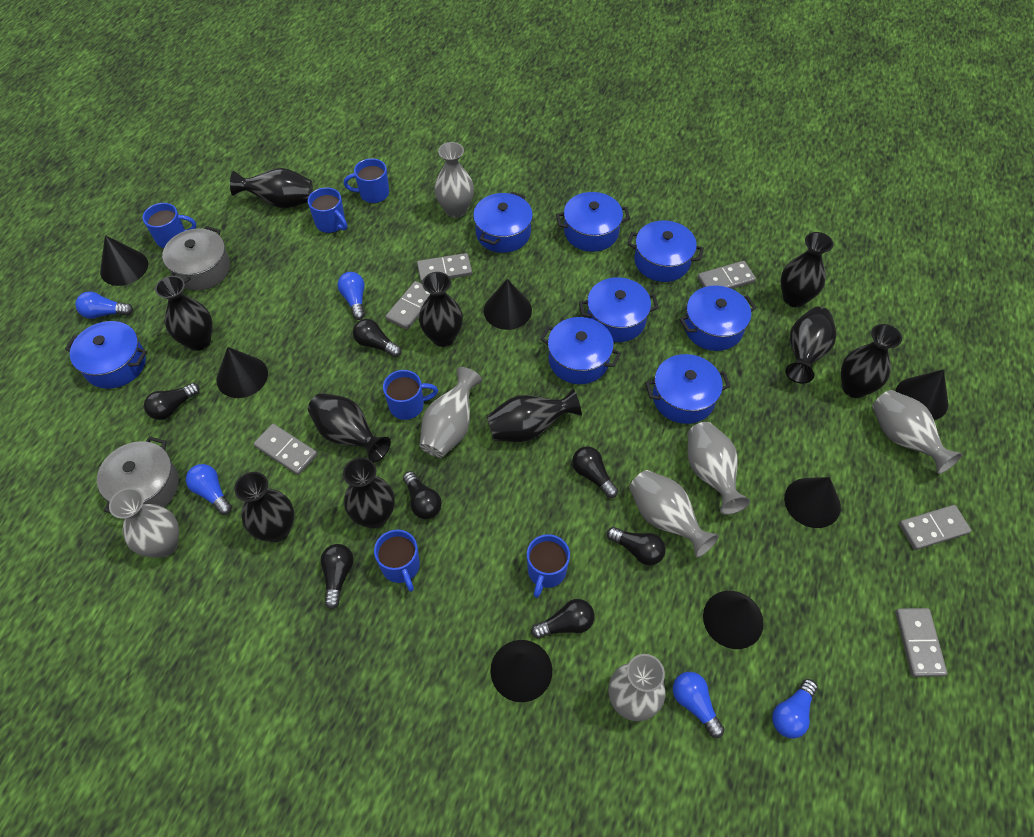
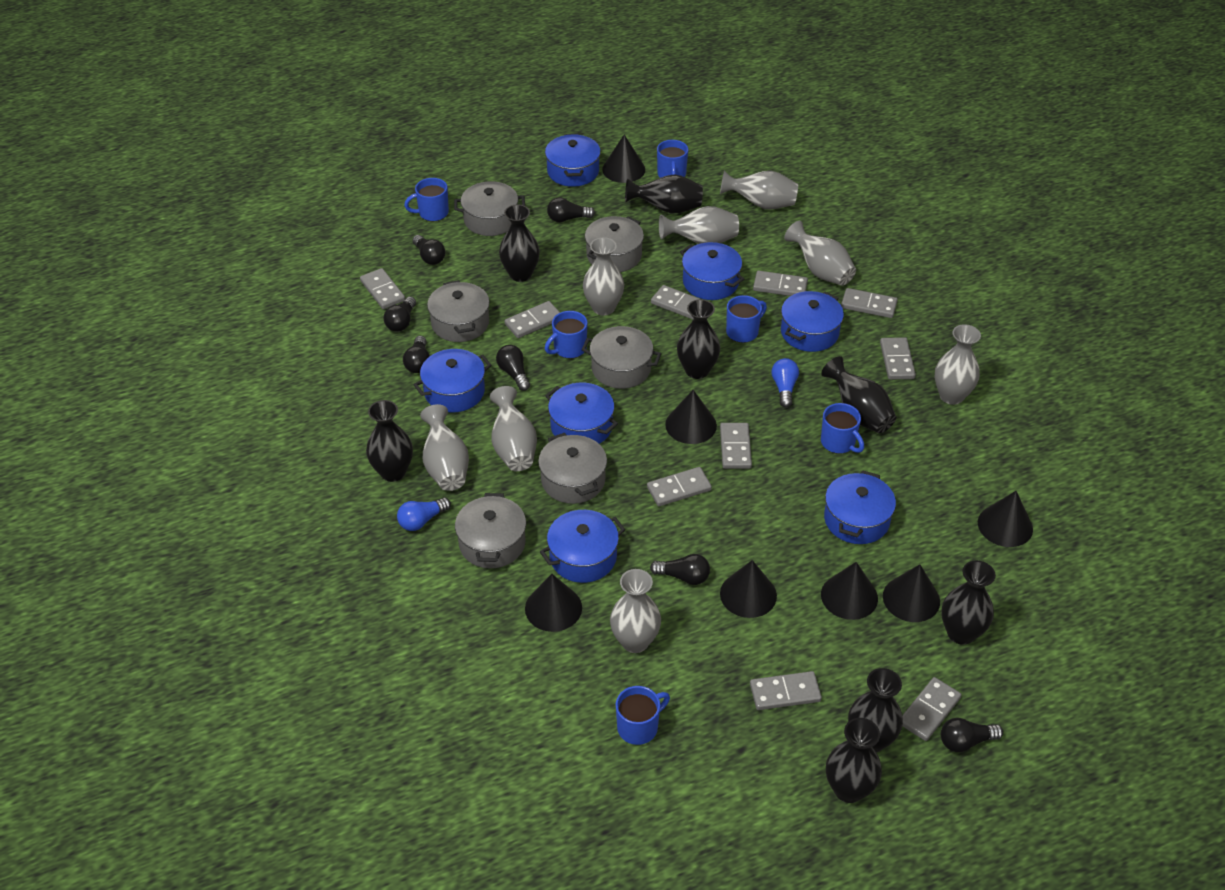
black vase: [155,276,213,351] [230,168,313,208] [234,472,294,542] [308,393,391,463] [343,458,395,528] [419,272,463,347] [487,388,582,442] [780,232,833,307] [785,307,836,384] [841,324,902,398] = 10 -> [366,400,413,482] [499,204,540,282] [625,174,703,213] [677,299,720,379] [821,356,896,433] [826,718,882,803] [848,668,903,753] [941,561,996,645] = 8
blue light bulb: [75,291,133,319] [186,464,232,515] [338,272,365,320] [673,672,724,738] [772,679,818,739] = 5 -> [397,498,451,531] [772,358,799,408] = 2
blue pot: [65,321,147,389] [473,191,533,253] [540,317,621,384] [556,192,630,252] [579,277,659,342] [627,221,704,282] [645,354,730,424] [679,285,756,351] = 8 -> [413,349,492,413] [540,510,625,583] [545,134,601,187] [545,383,618,444] [680,242,744,300] [781,291,844,352] [824,470,896,544] = 7
grey domino: [254,424,317,475] [385,281,431,330] [417,253,472,283] [698,261,756,289] [895,608,947,677] [899,505,971,550] = 6 -> [360,268,405,309] [505,301,560,338] [647,467,712,506] [651,285,700,320] [720,423,752,469] [750,671,822,710] [753,271,808,296] [841,288,898,318] [880,337,916,380] [902,677,961,741] = 10
grey pot: [97,436,179,513] [162,226,230,290] = 2 -> [427,280,489,342] [454,181,525,236] [455,493,526,569] [538,433,607,504] [582,326,661,389] [585,216,644,272] = 6
grey vase: [109,488,179,558] [420,367,482,458] [434,142,474,218] [608,654,665,721] [630,470,719,558] [688,422,750,515] [872,390,963,474] = 7 -> [420,404,469,491] [490,386,537,471] [583,237,624,315] [610,569,661,653] [659,206,739,244] [720,171,798,210] [784,221,856,286] [935,324,981,405] = 8

